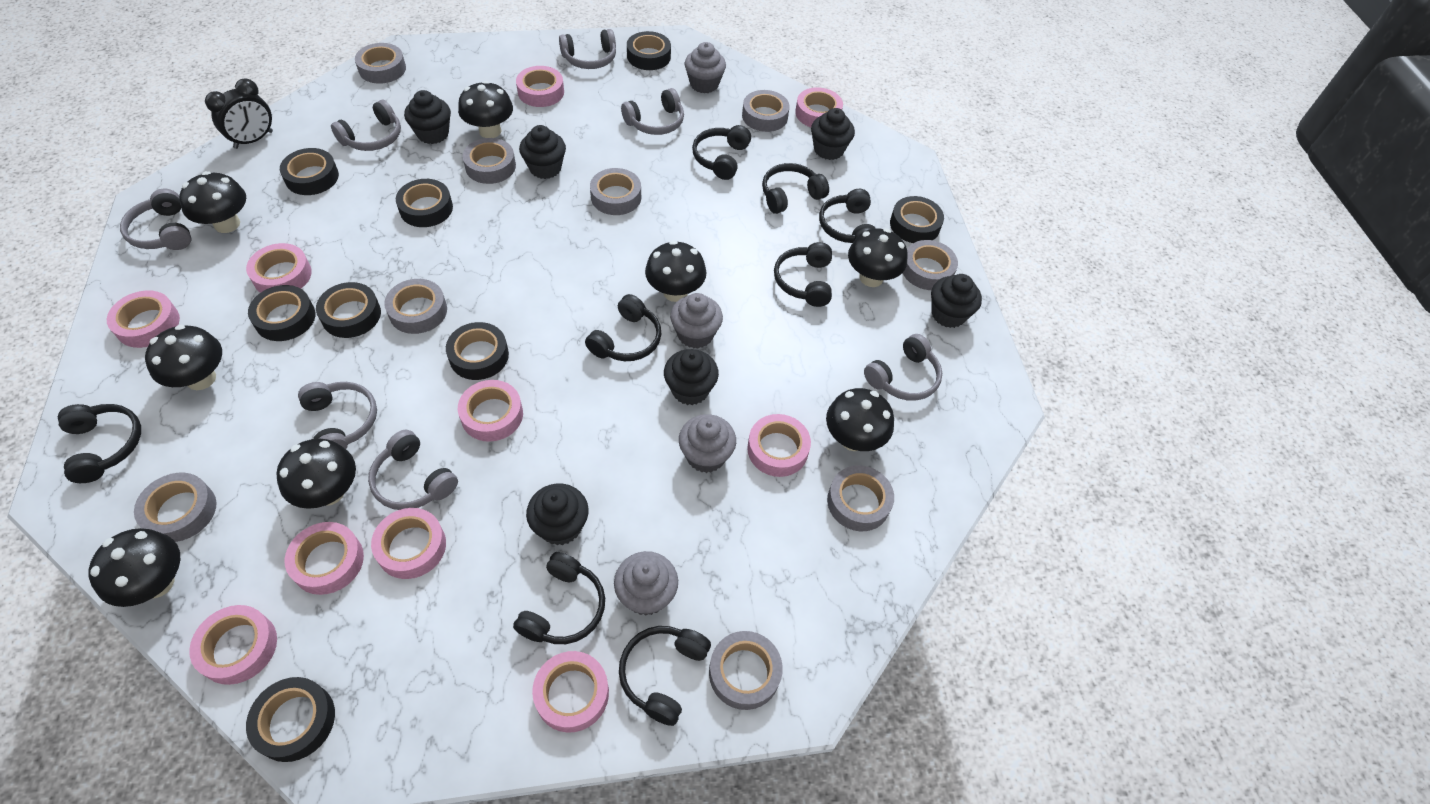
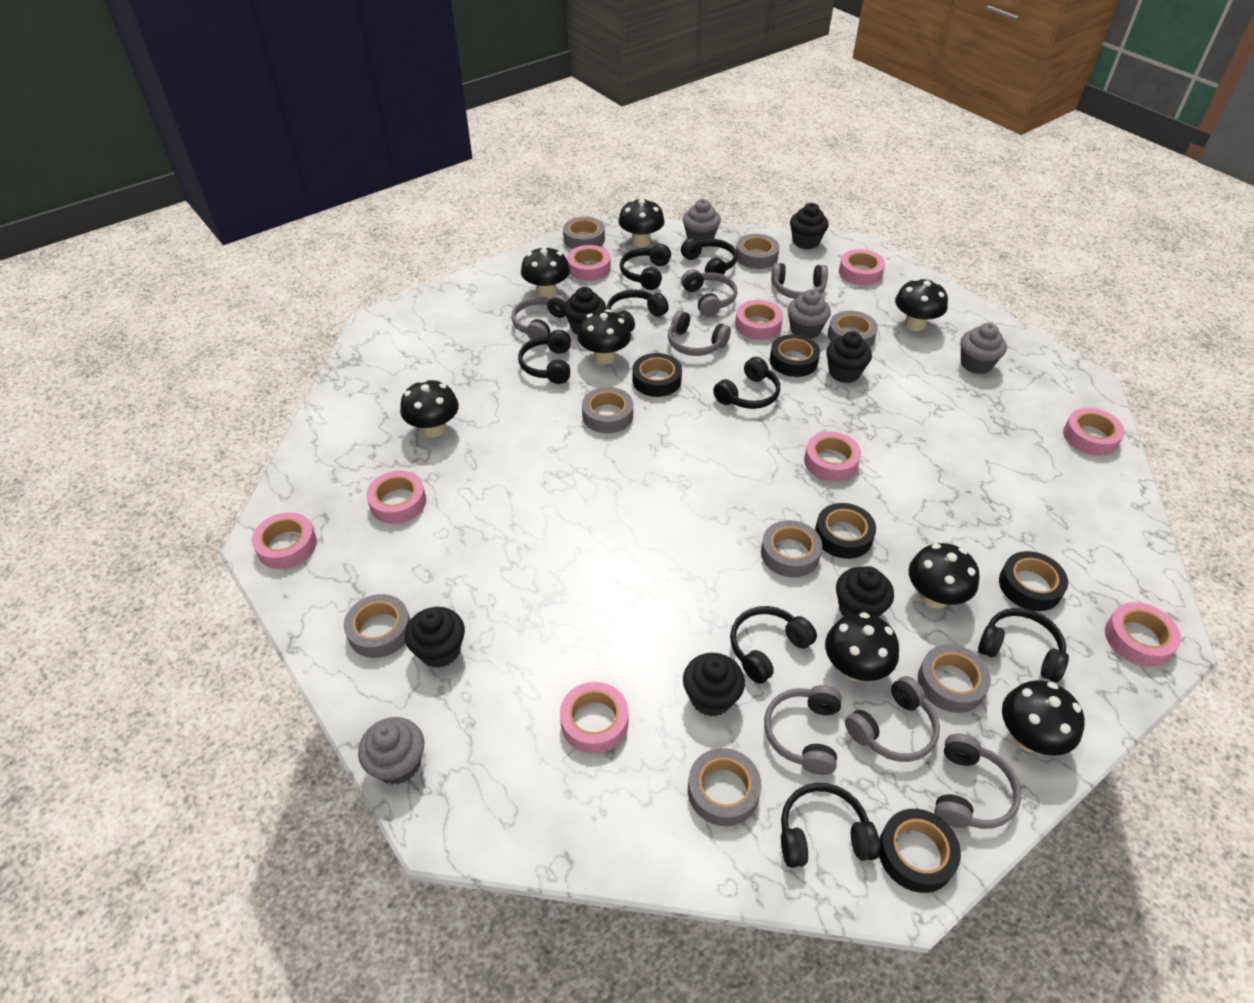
black clock: [205,78,273,149] = 1 -> none = 0
black tape: [246,677,335,762] [248,285,315,341] [280,148,339,195] [316,282,381,338] [396,179,453,227] [446,322,509,380] [627,31,671,70] [890,196,944,243] = 8 -> [632,353,682,397] [770,334,820,377] [815,503,876,559] [879,809,961,893] [999,551,1068,611] = 5
grey tape: [134,473,216,542] [355,43,406,84] [384,279,447,334] [463,138,516,184] [590,168,641,215] [709,631,783,710] [742,90,790,132] [827,465,894,531] [903,240,958,290] = 9 -> [344,594,410,658] [563,217,605,249] [582,387,633,433] [688,748,761,826] [736,234,779,269] [761,520,822,577] [828,311,878,347] [918,645,991,713] = 8
pink tape: [107,290,180,348] [189,605,277,685] [246,243,312,293] [285,522,364,595] [371,508,446,579] [458,380,523,442] [516,66,564,107] [532,651,609,733] [747,414,811,477] [795,87,843,127] = 10 -> [252,512,317,569] [366,471,426,524] [560,682,629,754] [567,245,611,281] [735,300,783,340] [804,432,861,482] [839,249,885,286] [1063,408,1125,456] [1105,602,1181,667] = 9

